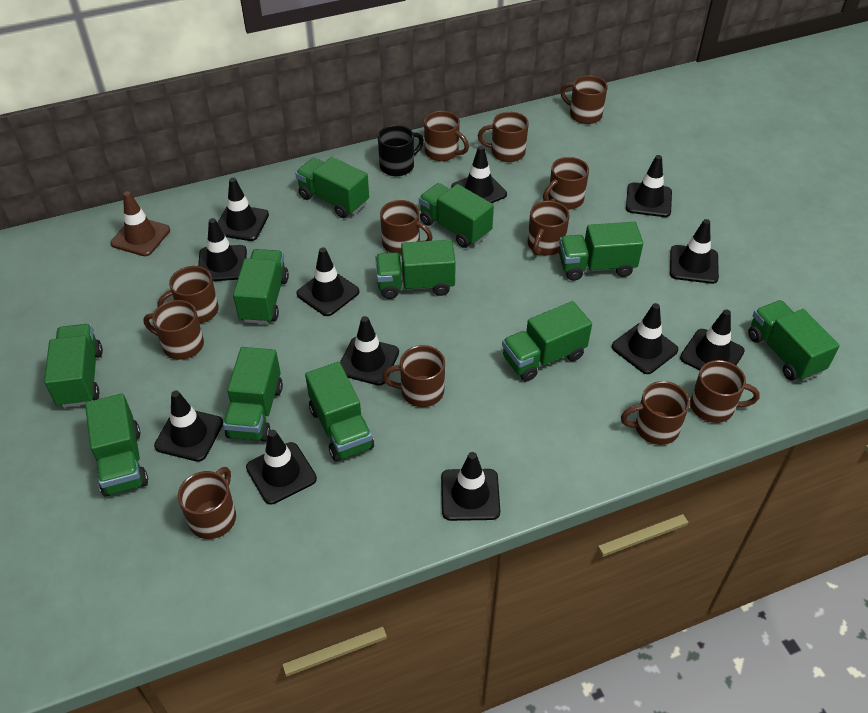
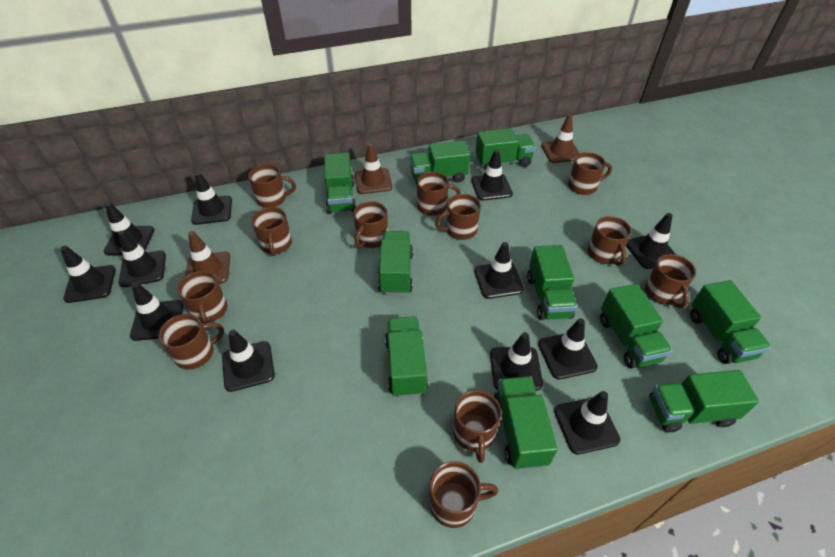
black mug: [378,125,424,176] = 1 -> none = 0
brown traffic cone: [110,191,170,256] = 1 -> [185,231,230,284] [355,143,393,194] [541,115,580,163] = 3
green truck: [44,324,103,408] [85,394,148,497] [223,347,283,442] [233,249,289,324] [295,157,369,218] [305,362,374,462] [375,240,456,299] [419,183,494,248] [502,301,592,382] [559,222,643,281] [748,300,840,381] = 11 -> [324,153,356,214] [378,231,413,295] [385,316,429,397] [410,141,470,184] [476,128,536,169] [494,376,558,470] [527,245,578,320] [600,284,672,369] [649,370,759,433] [690,280,771,364] = 10

